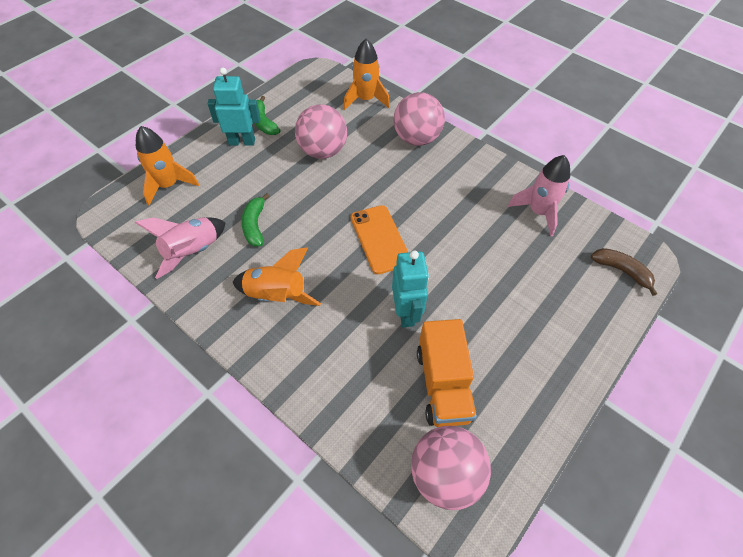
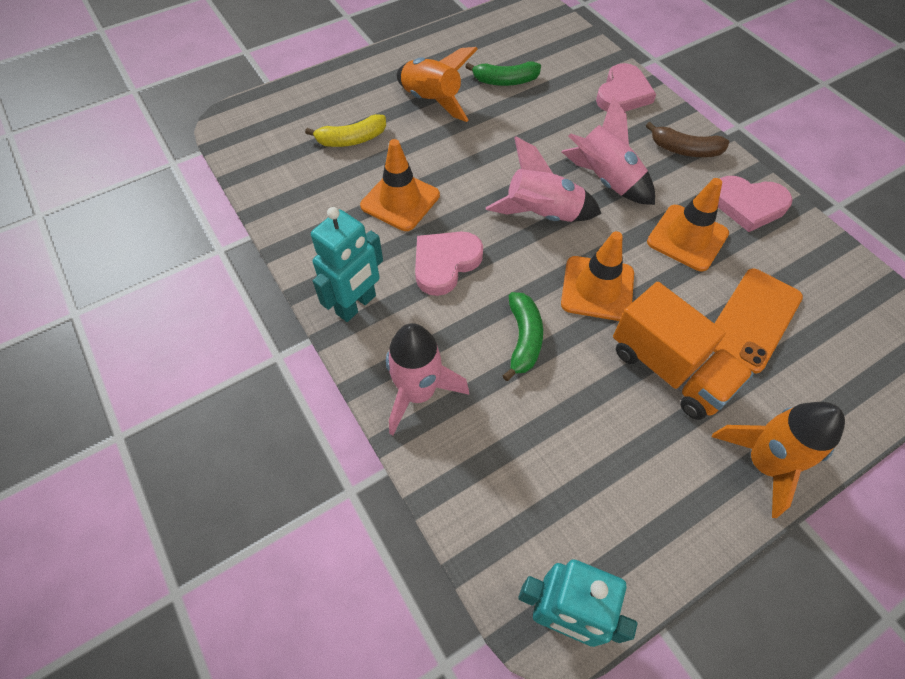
orange rocket: [136,126,199,206] [232,247,321,306] [343,39,390,110] = 3 -> [397,47,478,122] [711,402,845,518] = 2
orange traffic cone: none = 0 -> [360,139,440,231] [561,231,634,321] [647,178,729,271] = 3
pink ball: [295,104,347,159] [393,92,445,146] [411,426,491,510] = 3 -> none = 0
pink heart: none = 0 -> [415,232,483,296] [596,63,656,112] [718,176,793,232] = 3
pink rocket: [135,217,226,279] [508,155,570,236] = 2 -> [386,323,469,435] [486,136,602,222] [562,96,655,205] = 3
yellow banana: none = 0 -> [305,114,386,147] = 1

